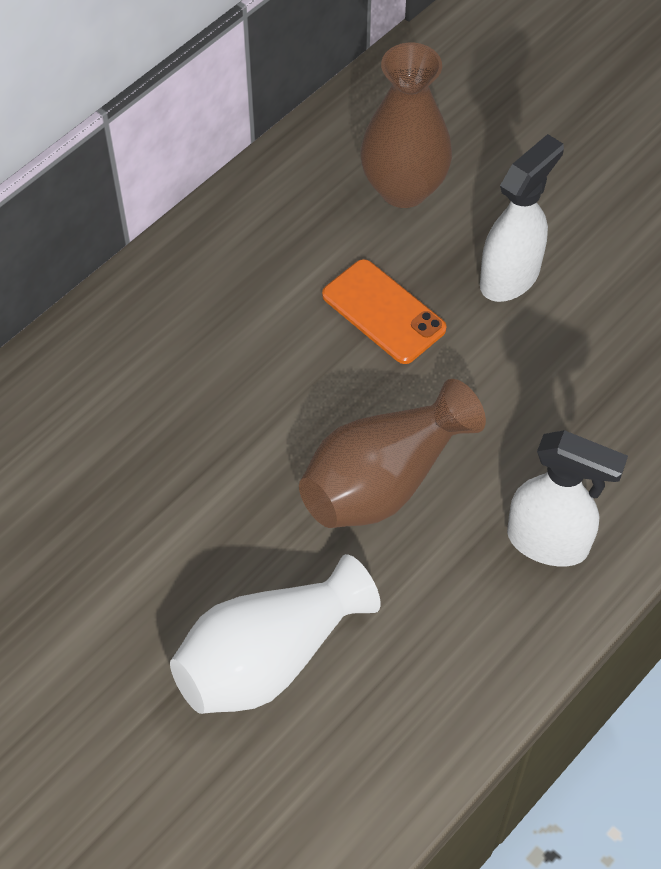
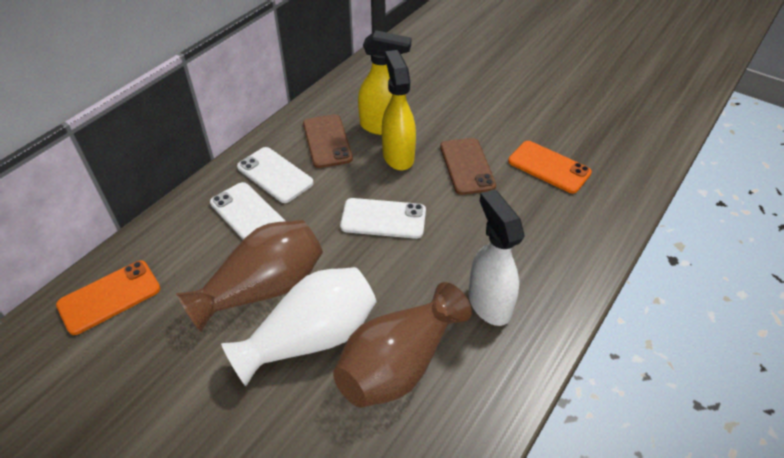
brown phone: none = 0 -> [303,114,353,168] [440,138,496,195] = 2
orange phone: [322,259,447,364] = 1 -> [56,260,160,335] [508,141,592,193] = 2
white phone: none = 0 -> [210,182,285,240] [237,147,314,203] [340,198,426,239] = 3
white spray bottle: [480,134,564,302] [507,430,628,567] = 2 -> [468,189,525,326] = 1
yellow spray bottle: none = 0 -> [358,30,411,135] [382,50,416,171] = 2

